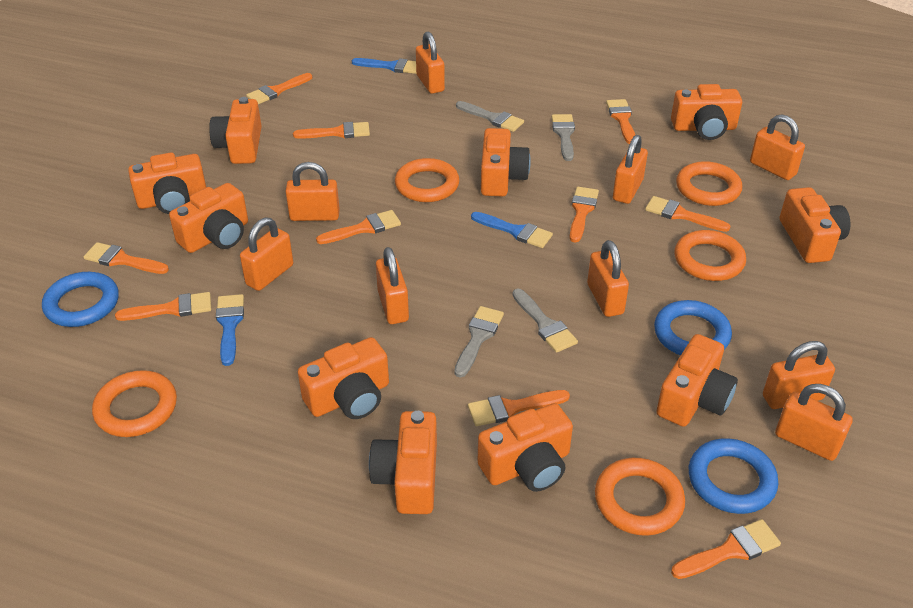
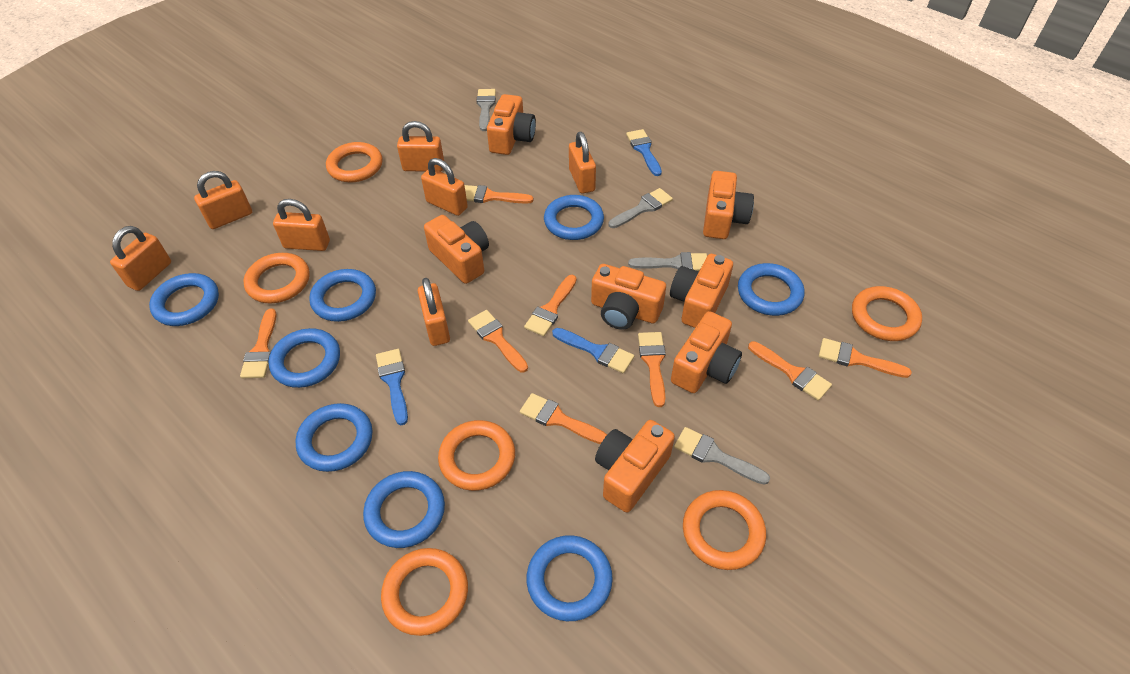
blue ring: [42,272,119,327] [654,300,732,355] [689,438,778,514] = 3 -> [149,273,219,326] [268,328,340,388] [295,403,372,472] [309,269,376,322] [363,471,445,548] [527,535,613,621] [544,195,604,240] [738,263,805,316] = 8
orange brush: [84,242,169,274] [115,292,211,321] [246,73,312,104] [293,122,370,139] [316,210,401,244] [468,390,570,426] [570,187,599,242] [606,99,635,144] [645,196,731,232] [671,519,781,579] = 10 -> [240,309,277,378] [465,185,534,204] [468,310,528,373] [520,393,607,444] [524,275,577,336] [638,332,666,407] [748,341,832,401] [819,338,912,378] = 8
orange camera: [128,152,206,214] [169,183,248,253] [209,97,262,164] [298,337,389,419] [369,411,437,514] [478,403,573,492] [481,128,531,196] [656,334,738,427] [671,84,742,140] [780,187,851,263] = 10 -> [424,215,489,284] [487,94,536,155] [591,264,666,330] [595,420,675,513] [670,254,733,328] [671,311,742,393] [703,171,754,239] = 7
orange padlock: [240,218,293,291] [285,162,340,221] [376,247,409,324] [416,32,445,94] [587,240,629,317] [613,135,648,204] [750,114,805,180] [763,341,835,409] [775,384,853,461] = 9 -> [110,226,171,291] [194,171,252,229] [273,199,330,251] [397,121,444,171] [418,278,450,346] [421,158,468,216] [569,132,596,194] = 7
orange ring: [92,370,177,437] [395,158,459,202] [595,458,685,536] [675,230,746,281] [676,161,742,206] = 5 -> [243,253,310,304] [326,142,383,183] [381,548,468,636] [438,420,515,491] [683,490,766,570] [852,286,922,341] = 6

